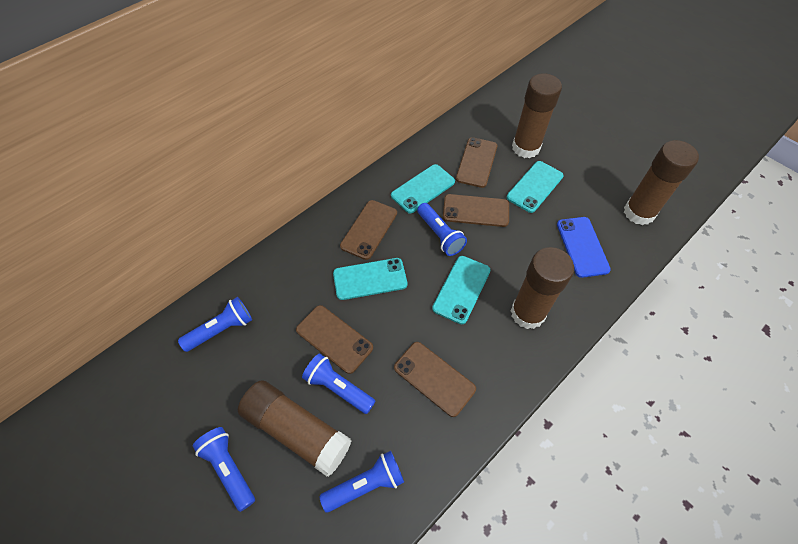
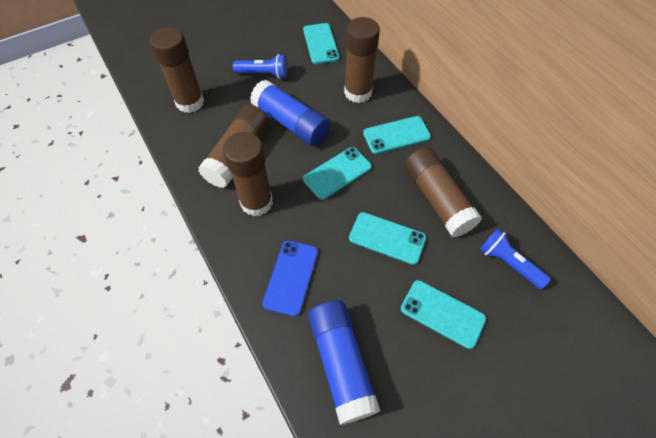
blue flashlight: [178,297,252,352] [193,427,255,512] [302,354,375,414] [320,451,404,512] [417,203,467,256] = 5 -> [233,54,288,79] [480,228,551,289] = 2
blue glue stick: none = 0 -> [250,80,330,146] [308,300,380,425] = 2
brown glue stick: [238,380,352,477] [511,247,574,329] [512,73,562,158] [624,140,699,225] = 4 -> [150,27,204,113] [198,104,269,188] [223,132,273,216] [344,17,380,103] [404,147,482,237] = 5
brown phone: [296,305,373,374] [340,200,397,260] [394,342,476,417] [443,194,509,227] [456,137,497,188] = 5 -> none = 0
turquoise phone: [333,258,407,300] [391,164,455,213] [432,256,490,324] [507,161,564,213] = 4 -> [303,23,340,64] [303,147,372,200] [349,212,426,265] [363,116,431,154] [401,280,486,349] = 5

